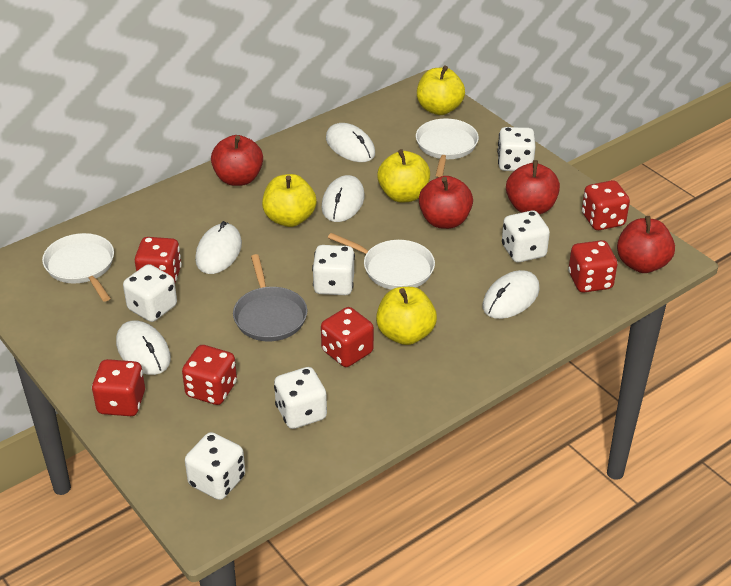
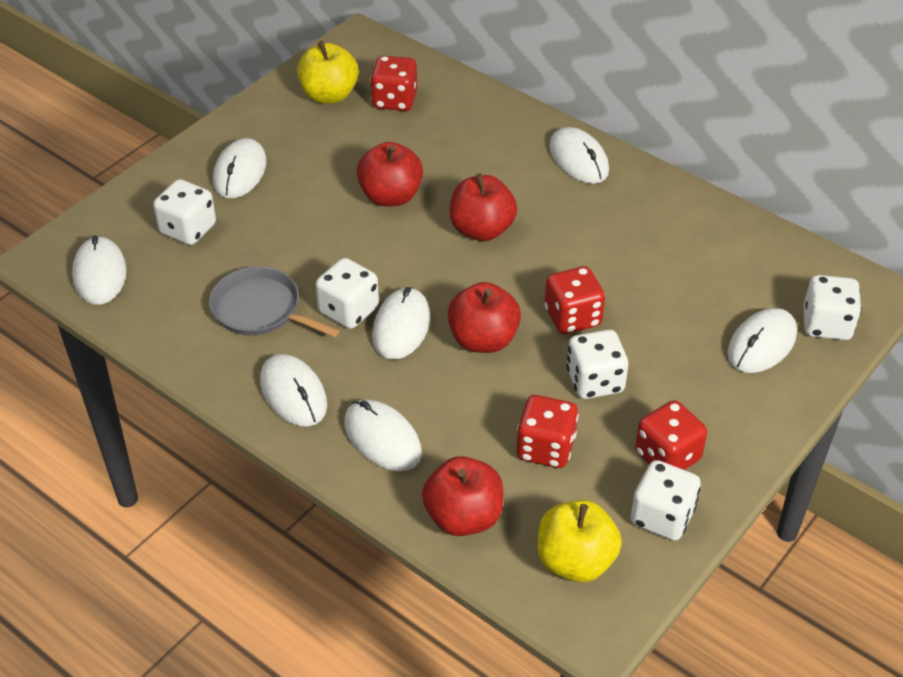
red dice: [92,359,145,416] [135,237,182,283] [182,345,237,405] [321,307,374,367] [568,240,617,292] [582,180,630,230] = 6 -> [370,55,417,111] [517,395,579,468] [545,266,605,334] [635,400,707,470] = 4
white dice: [123,264,177,322] [185,432,245,500] [274,367,327,429] [312,245,355,295] [497,127,536,171] [502,211,550,262] = 6 -> [153,179,216,245] [316,258,379,329] [566,330,628,399] [631,460,701,541] [804,275,862,340] = 5
white mouse: [116,320,171,375] [195,221,242,274] [322,175,365,222] [326,123,375,162] [483,270,540,319] = 5 -> [72,235,127,305] [213,138,267,198] [260,354,327,427] [344,399,422,471] [372,287,430,359] [549,127,609,184] [727,308,797,373] = 7
white pan: [42,233,114,302] [328,233,435,290] [416,118,479,177] = 3 -> none = 0
yellow apple: [262,174,317,227] [376,287,437,345] [377,149,430,202] [417,65,465,115] = 4 -> [297,41,359,104] [538,500,622,582] = 2

